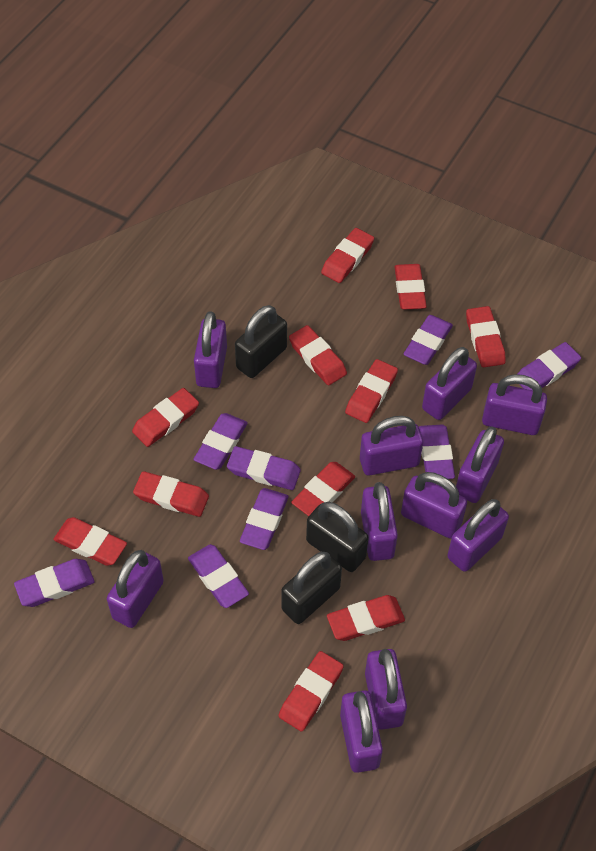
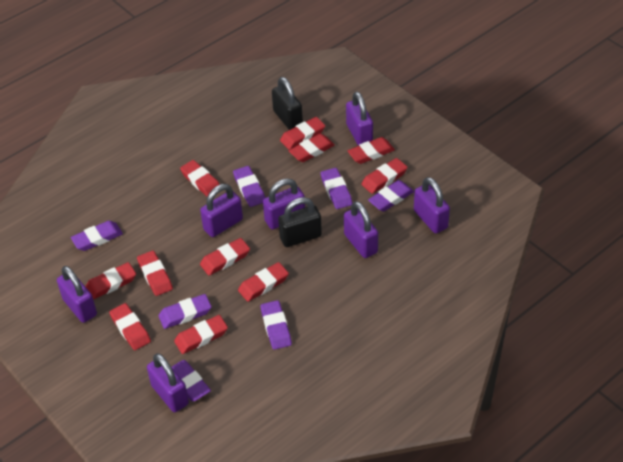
black padlock: [235,305,287,378] [281,552,342,624] [306,502,369,572] = 3 -> [272,77,303,130] [278,197,322,247] = 2
purple eraser: [14,559,94,607] [188,544,249,608] [193,413,248,470] [227,446,301,490] [240,488,288,550] [404,315,453,365] [419,425,455,479] [518,342,581,390] = 8 -> [71,221,123,251] [158,294,211,329] [172,360,211,401] [233,166,265,207] [260,300,292,350] [321,168,352,209] [368,180,414,211] = 7
purple padlock: [107,550,164,628] [194,311,227,388] [340,690,383,773] [360,416,423,476] [361,482,398,561] [365,649,407,730] [401,472,467,539] [422,347,477,420] [447,499,509,572] [456,426,504,503] [482,374,547,435] = 11 -> [57,266,97,323] [147,353,189,412] [200,184,243,237] [263,178,305,230] [344,201,378,258] [346,91,373,146] [414,177,450,234] = 7

